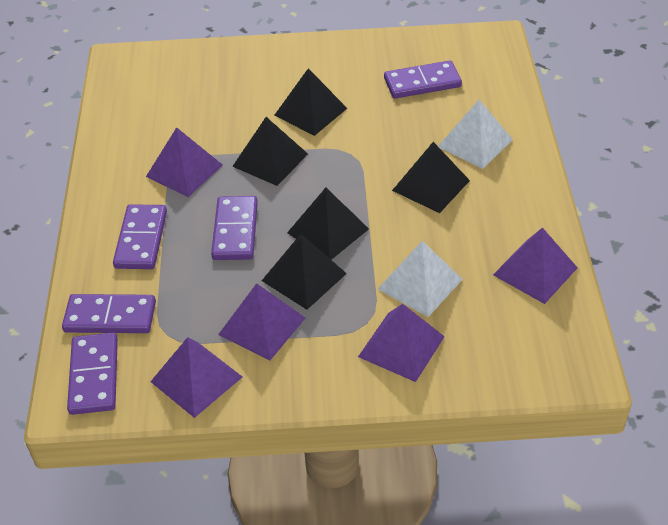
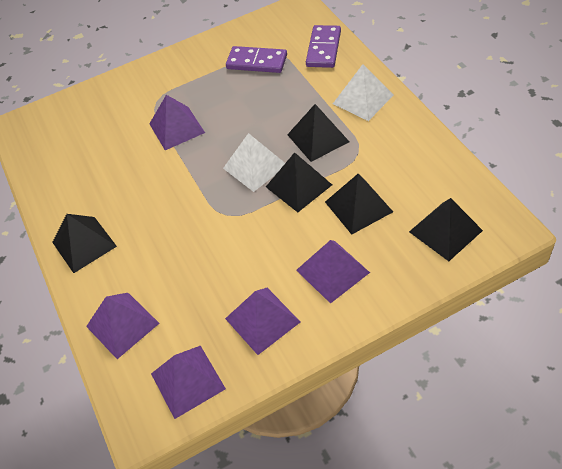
purple domino: [62,294,156,333] [67,333,118,415] [113,204,167,269] [211,196,258,260] [384,60,462,99] = 5 -> [226,46,287,73] [306,25,341,68] = 2

